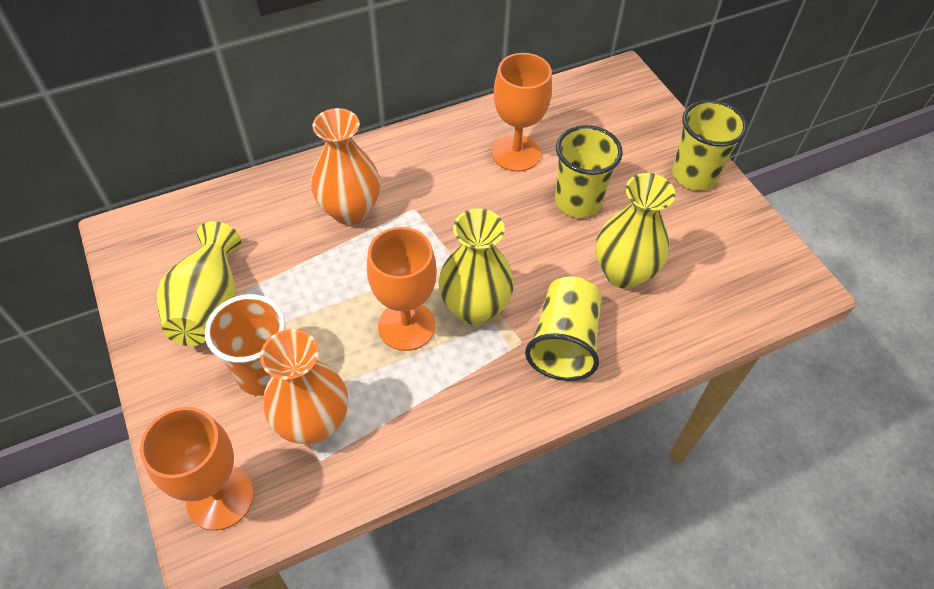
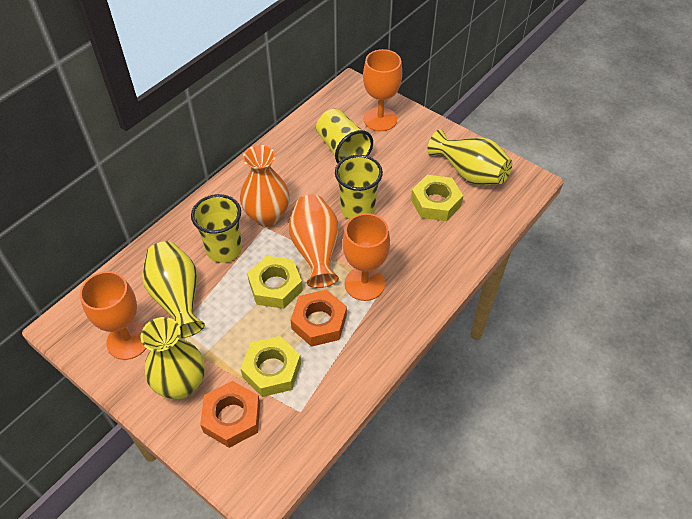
orange cup: [205,294,286,396] = 1 -> none = 0
orange nut: none = 0 -> [200,381,260,448] [290,290,347,347] = 2
yellow nut: none = 0 -> [240,336,301,397] [247,256,303,309] [411,175,463,221] = 3

